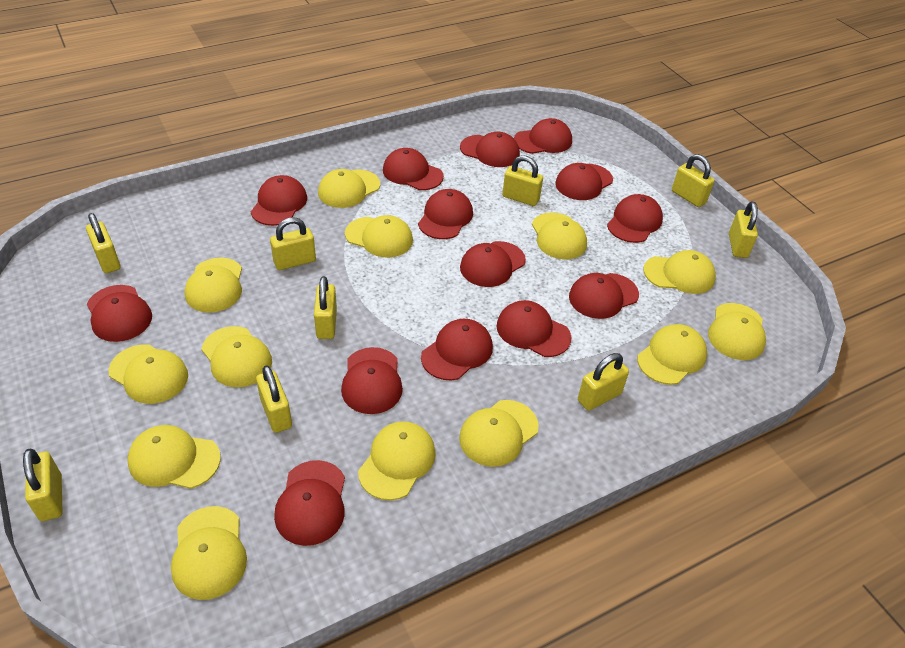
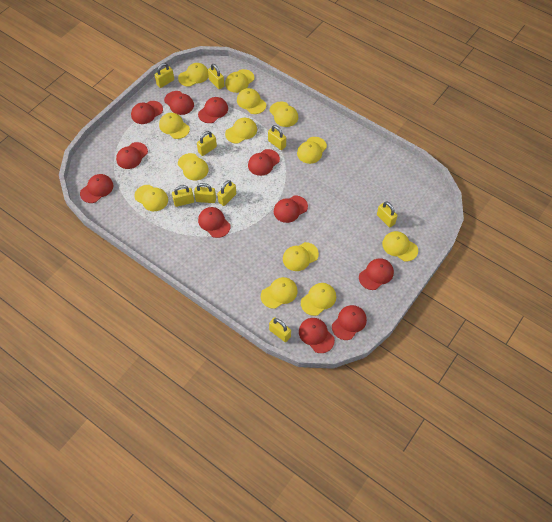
red cap: [87,285,152,342] [251,175,307,226] [274,460,345,546] [341,347,403,414] [383,148,444,190] [418,189,473,239] [421,319,493,380] [460,132,520,167] [460,241,526,287] [497,300,571,357] [514,118,572,154] [555,163,613,200] [569,273,639,319] [607,194,663,243] = 14 -> [80,174,114,203] [116,142,148,169] [131,101,163,124] [164,91,194,115] [198,97,228,123] [198,207,231,238] [248,149,280,176] [274,196,308,223] [299,318,335,353] [332,305,367,340] [359,258,394,290] = 11

